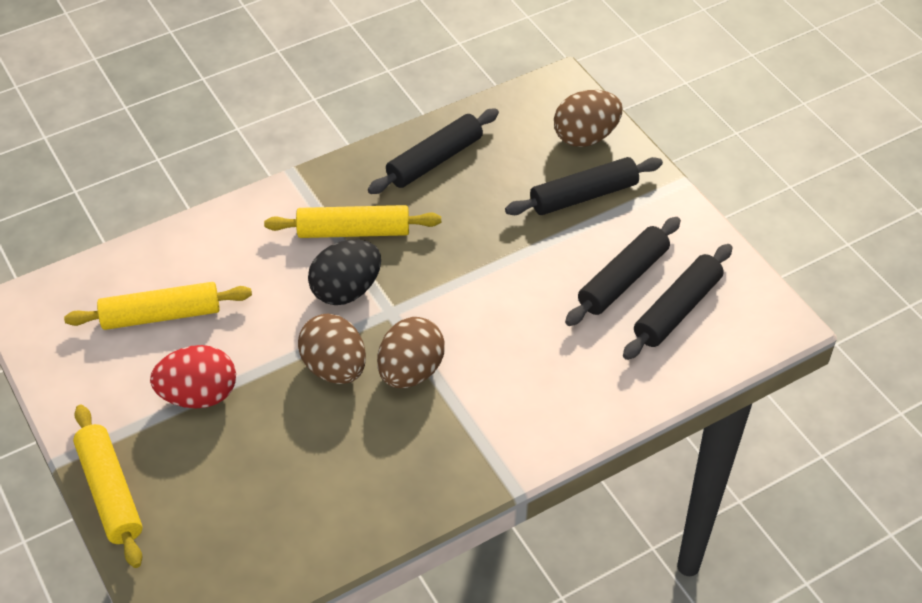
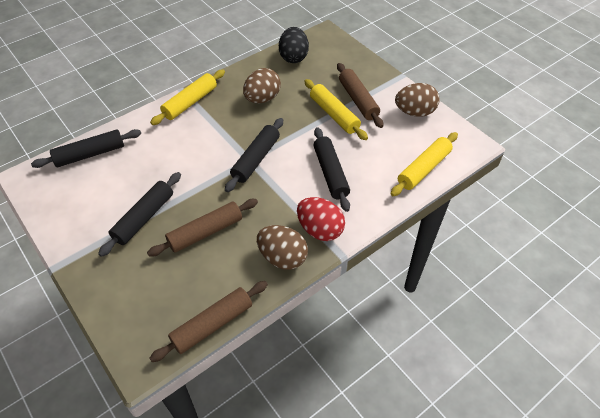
brown rolling pin: none = 0 -> [147,199,258,257] [149,281,268,362] [337,63,383,128] = 3

